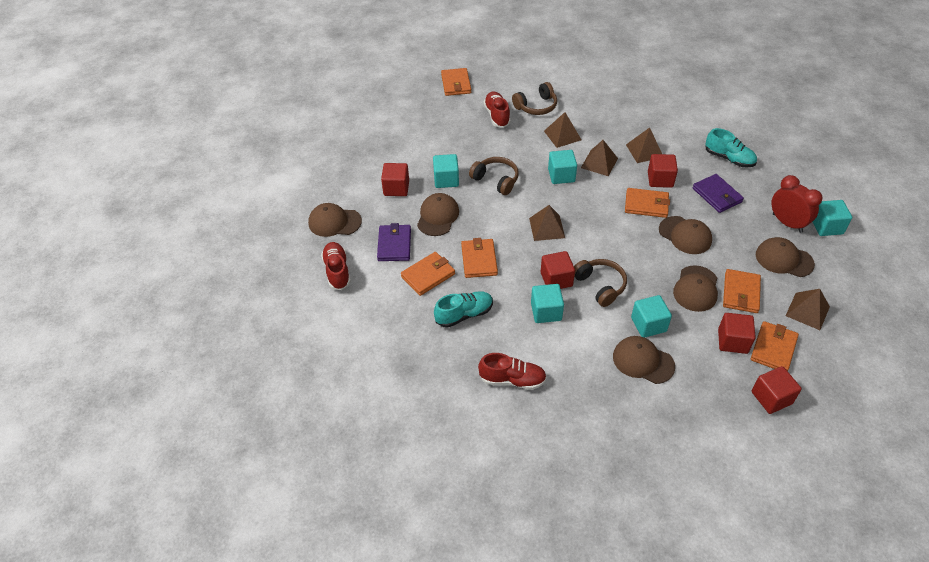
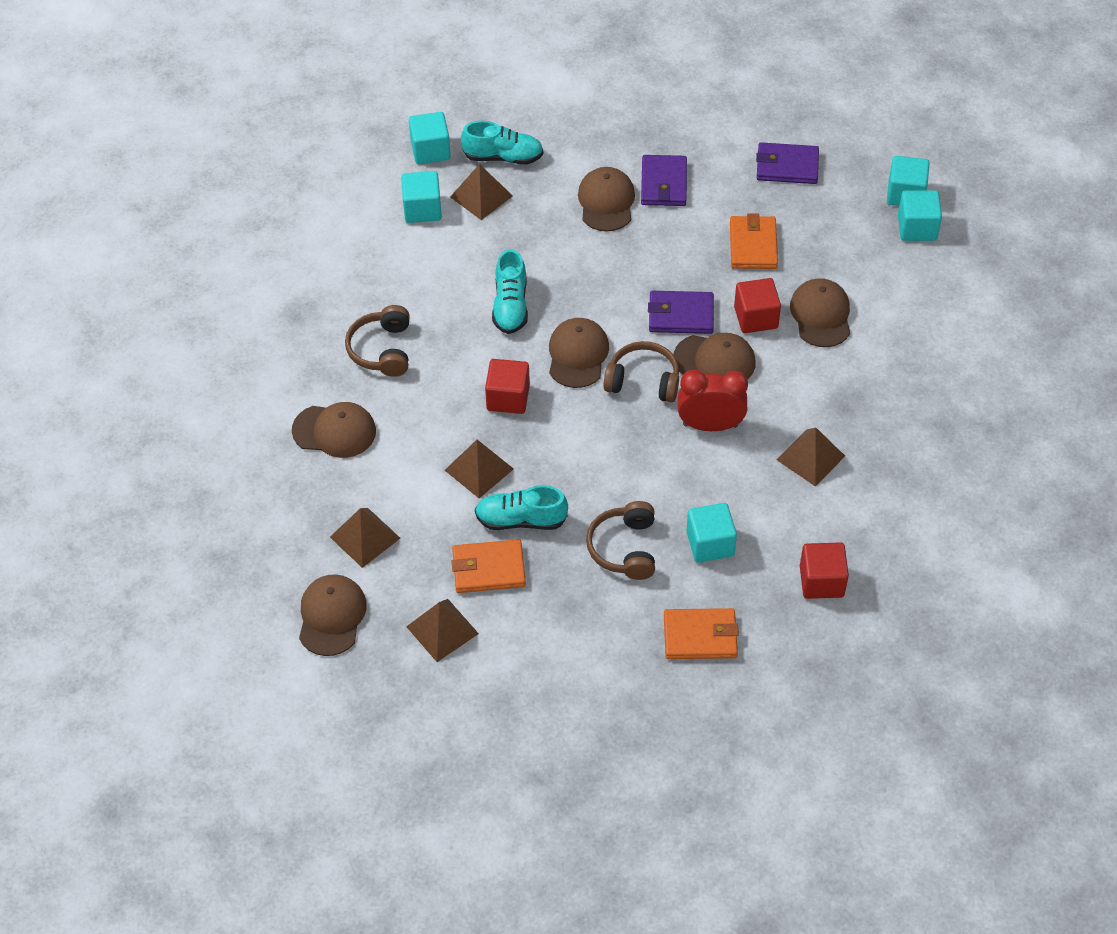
orange wallet: [401,252,455,296] [441,68,471,96] [461,238,498,278] [625,188,670,218] [723,269,761,313] [751,321,799,371] = 6 -> [451,539,526,593] [664,608,739,659] [730,213,778,269] = 3
purple wallet: [377,223,411,261] [692,174,744,213] = 2 -> [641,155,687,206] [648,291,714,334] [756,142,819,184] = 3
red cube: [381,163,409,196] [541,251,575,289] [648,154,678,188] [718,313,756,354] [752,366,802,414] = 5 -> [485,359,530,414] [734,278,781,333] [800,542,849,599] = 3
red shoe: [321,242,351,290] [478,353,547,390] [484,92,511,128] = 3 -> none = 0
turquoise shoe: [434,291,493,328] [705,128,757,167] = 2 -> [461,121,543,165] [475,485,568,530] [492,249,528,334] = 3

